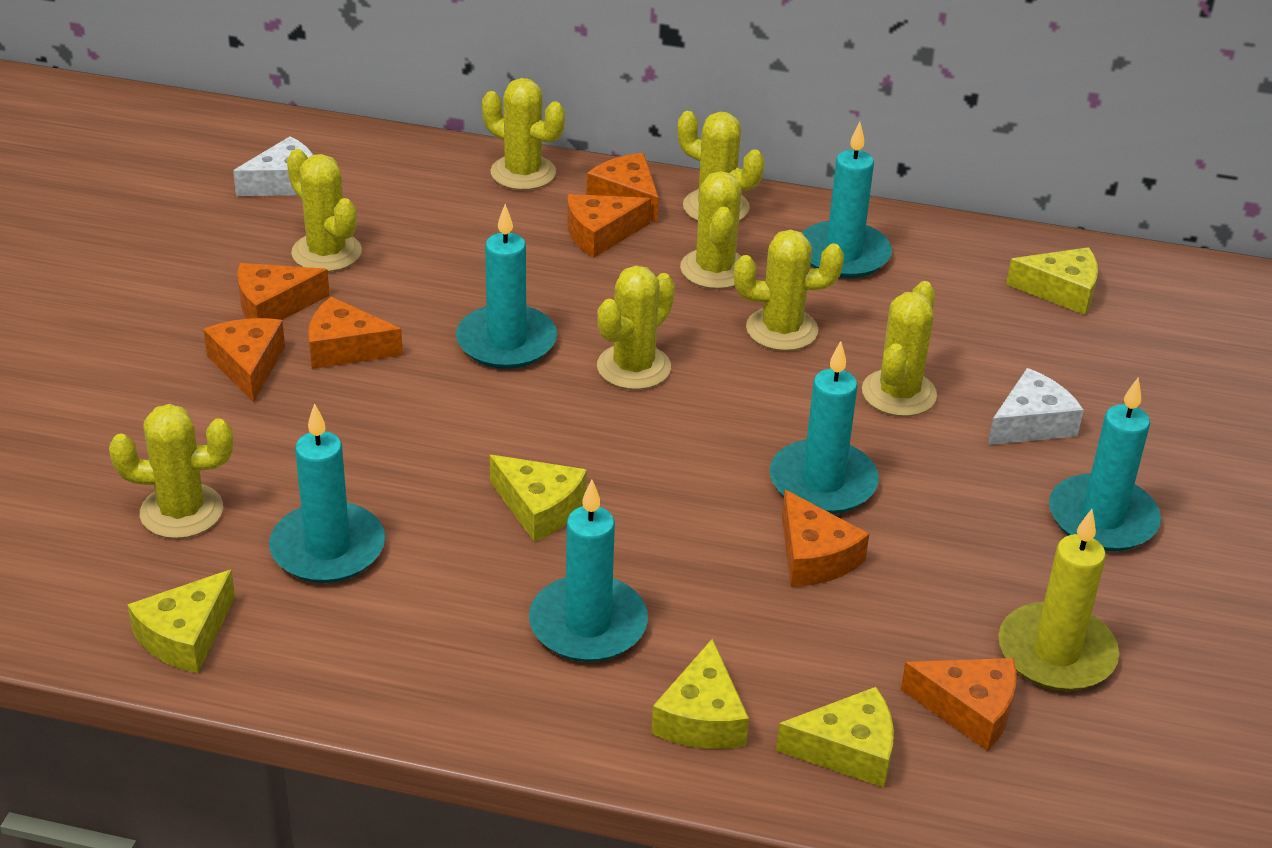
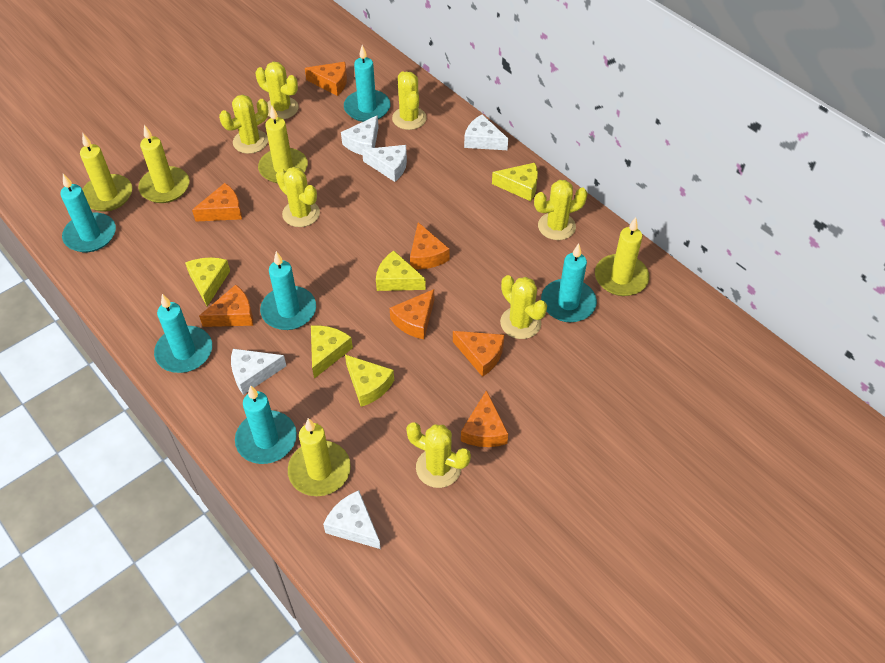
white cheese: [233,136,313,196] [988,368,1084,445] = 2 -> [231,349,286,395] [323,490,381,549] [341,115,379,155] [362,145,407,182] [464,114,508,150] = 5
yellow cactus: [109,404,233,539] [287,149,362,272] [482,78,565,190] [597,266,675,390] [678,111,764,221] [680,171,742,289] [734,230,844,351] [862,281,937,416] = 8 -> [219,95,268,154] [255,62,299,119] [276,167,320,227] [392,71,427,130] [406,422,471,488] [500,275,547,339] [534,180,588,240] = 7
yellow candle: [998,509,1119,691] = 1 -> [80,134,132,212] [138,125,189,203] [258,106,308,183] [288,418,351,496] [595,217,649,296] = 5

